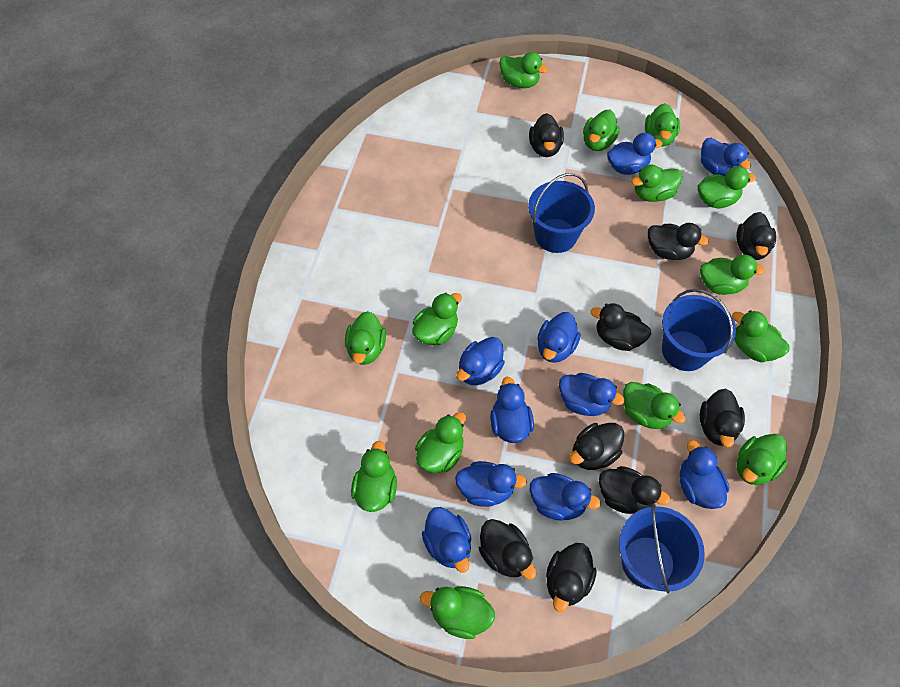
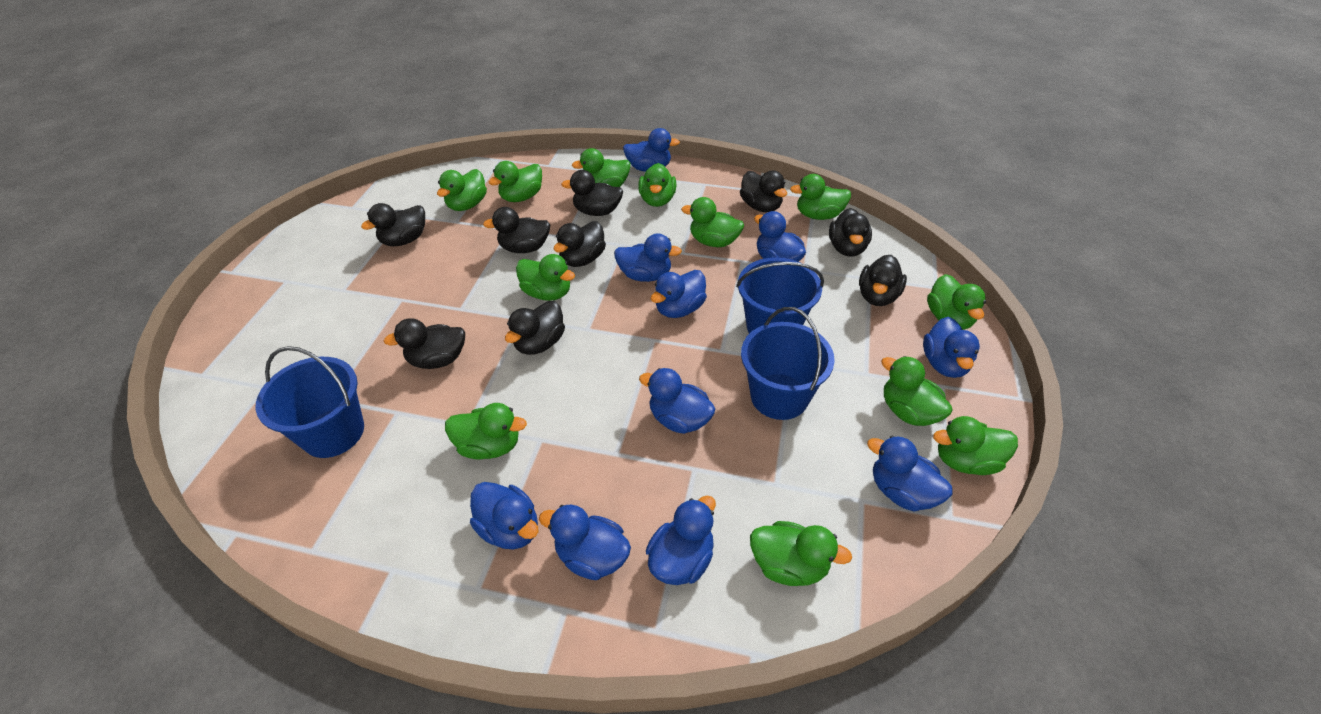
green duck: [345,311,386,365] [351,441,397,512] [412,293,462,345] [415,412,466,473] [420,586,495,639] [499,52,548,88] [583,110,620,151] [623,382,686,429] [631,164,682,202] [645,103,680,146] [697,166,756,208] [700,255,765,295] [732,310,790,362] [737,434,788,485] = 14 -> [437,169,487,211] [445,403,527,460] [489,161,542,202] [516,254,575,301] [572,148,630,187] [638,163,677,207] [681,197,744,247] [750,521,852,586] [790,174,851,220] [881,356,952,426] [927,274,986,330] [933,416,1018,475] = 12

